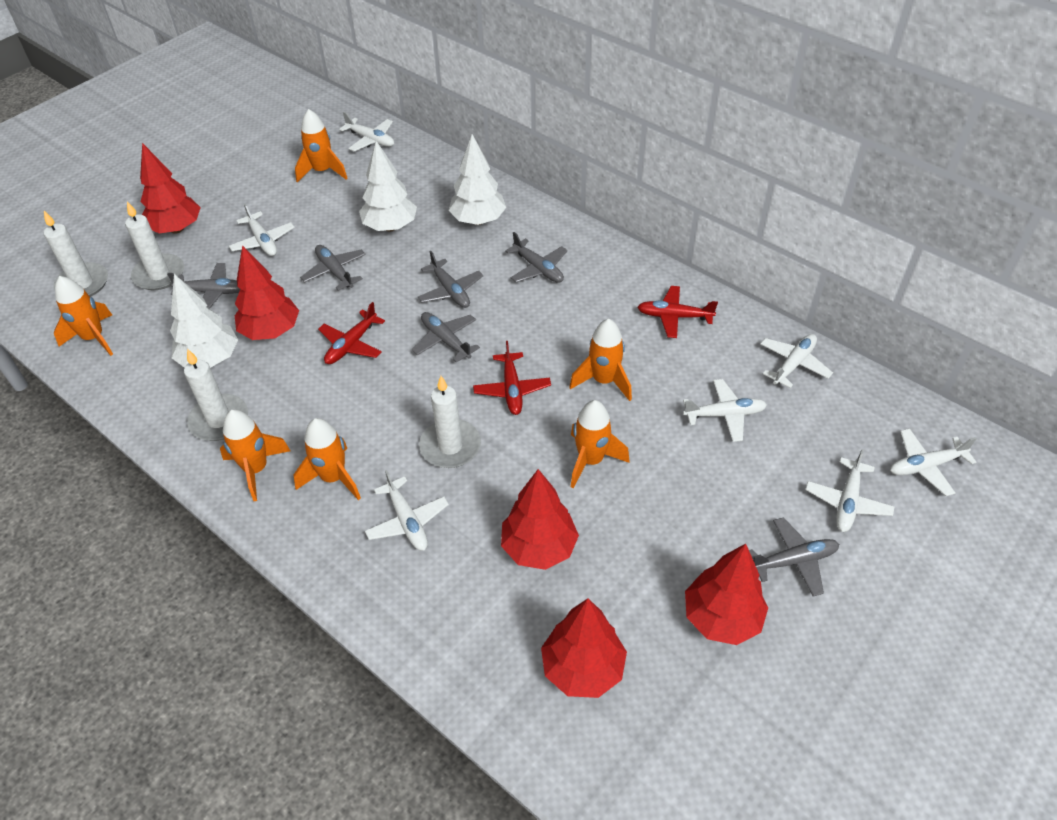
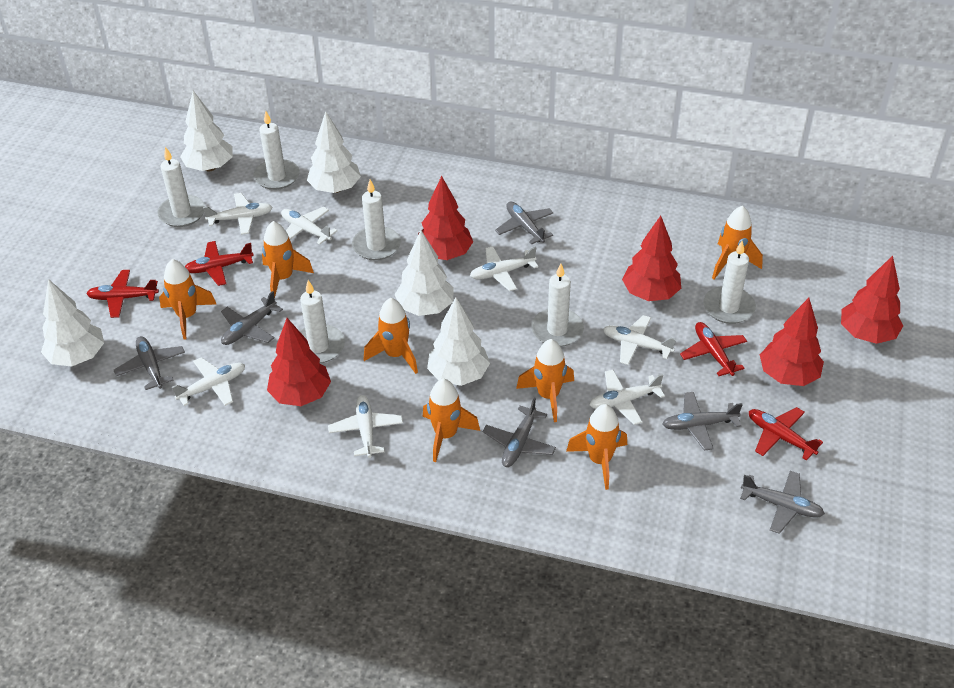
orange rocket: [54,276,113,356] [220,410,291,501] [293,418,361,500] [295,109,348,183] [569,319,632,401] [571,400,630,489] = 6 -> [159,259,216,340] [262,221,314,298] [364,298,418,374] [423,379,480,462] [516,339,574,422] [566,404,627,490] [712,206,763,279] = 7
red plane: [318,302,385,364] [473,341,551,415] [638,286,718,338] = 3 -> [86,270,159,318] [185,241,254,286] [680,322,747,376] [749,407,823,461] = 4
white candle: [44,211,108,297] [125,201,184,290] [184,349,248,441] [419,376,481,468] = 4 -> [157,147,205,227] [253,111,299,190] [300,280,345,364] [352,180,401,260] [531,263,584,347] [703,241,756,324] = 6
white tree: [170,274,238,368] [359,141,417,232] [448,134,506,225] = 3 -> [41,279,104,366] [180,91,233,171] [307,111,361,193] [395,230,454,316] [427,298,490,386] = 5

